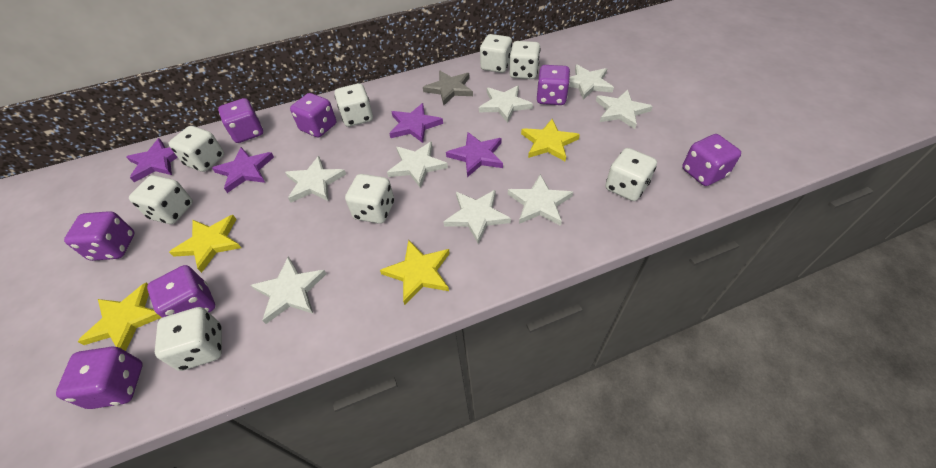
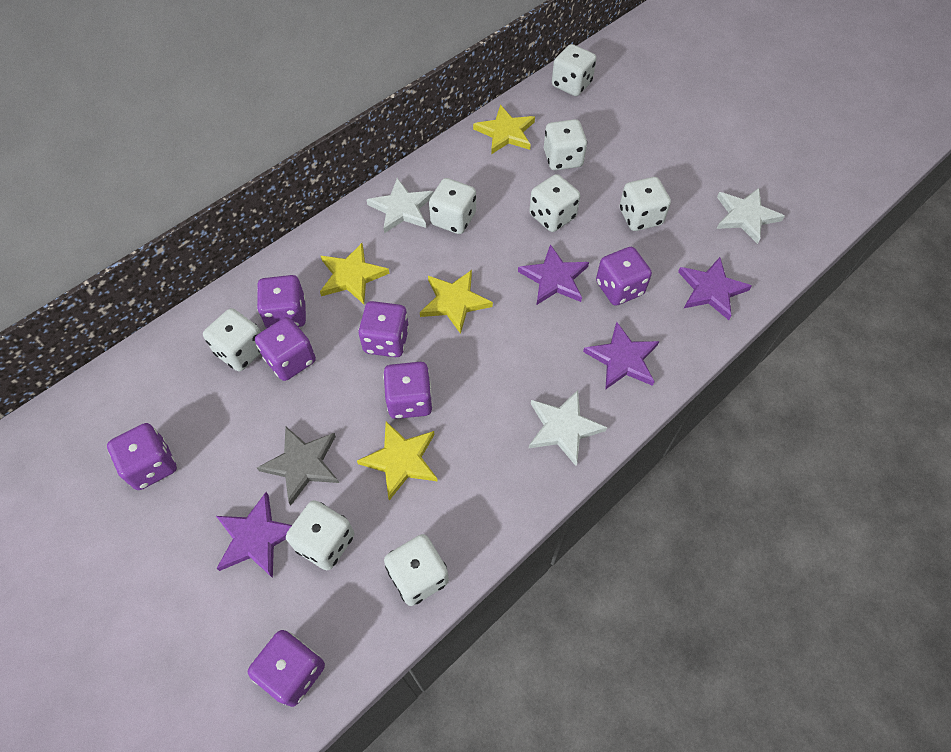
white star: [251,256,326,324] [285,156,346,203] [387,142,448,188] [443,190,511,244] [479,85,533,123] [508,174,573,226] [569,64,614,100] [596,90,653,129] = 8 -> [367,178,433,233] [529,390,607,466] [717,188,785,244] = 3

